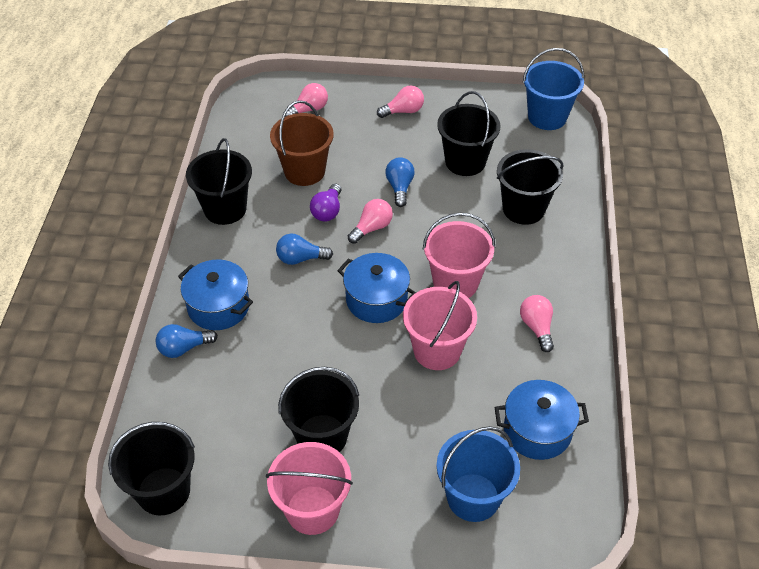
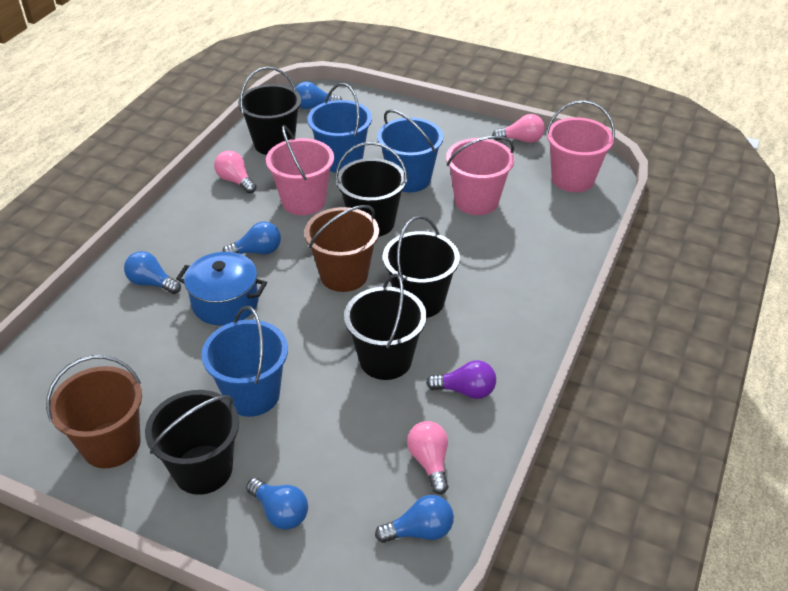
blue bucket: [437,426,520,522] [523,48,584,130] = 2 -> [201,306,288,417] [307,83,372,173] [377,109,443,192] = 3
blue light bulb: [156,324,218,358] [276,234,333,265] [385,157,415,207] = 3 -> [124,251,181,294] [222,222,281,254] [246,478,308,530] [295,82,342,109] [375,495,454,543] = 5
blue pot: [178,259,253,330] [337,253,416,323] [495,380,589,460] = 3 -> [176,252,267,325] = 1
brown bucket: [270,100,334,186] = 1 -> [46,355,142,468] [304,205,379,292] = 2
pink light bulb: [285,83,328,117] [348,199,393,244] [377,86,424,118] [520,295,554,352] = 4 -> [214,151,257,194] [407,421,448,494] [492,114,545,143] = 3

